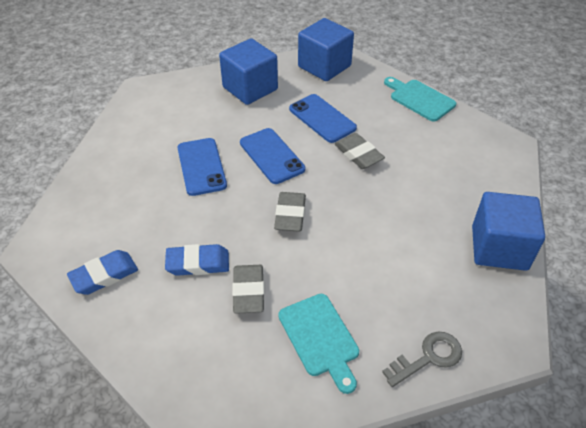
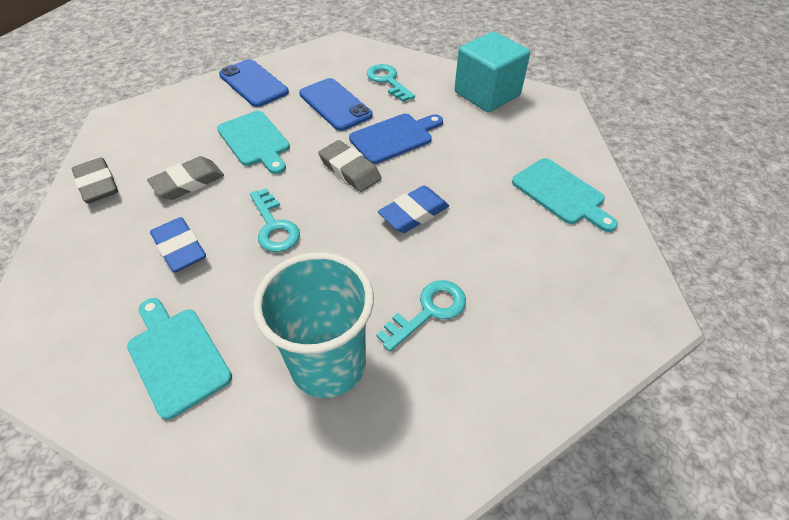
blue cube: [219,38,278,105] [298,18,354,81] [472,192,545,271] = 3 -> none = 0
blue cutting board: none = 0 -> [349,114,443,164] = 1
blue phone: [177,138,227,196] [240,128,305,184] [289,94,357,143] = 3 -> [219,59,289,107] [299,78,373,131] = 2
grey key: [382,331,462,387] = 1 -> none = 0
turquoise cube: none = 0 -> [454,32,530,112] = 1
turquoise cup: none = 0 -> [253,252,374,398] = 1
turquoise cutting board: [278,294,359,394] [384,77,456,122] = 2 -> [127,298,232,420] [217,111,290,174] [512,158,618,232] = 3
turquoise key: none = 0 -> [250,188,300,252] [367,64,415,102] [377,280,466,352] = 3

